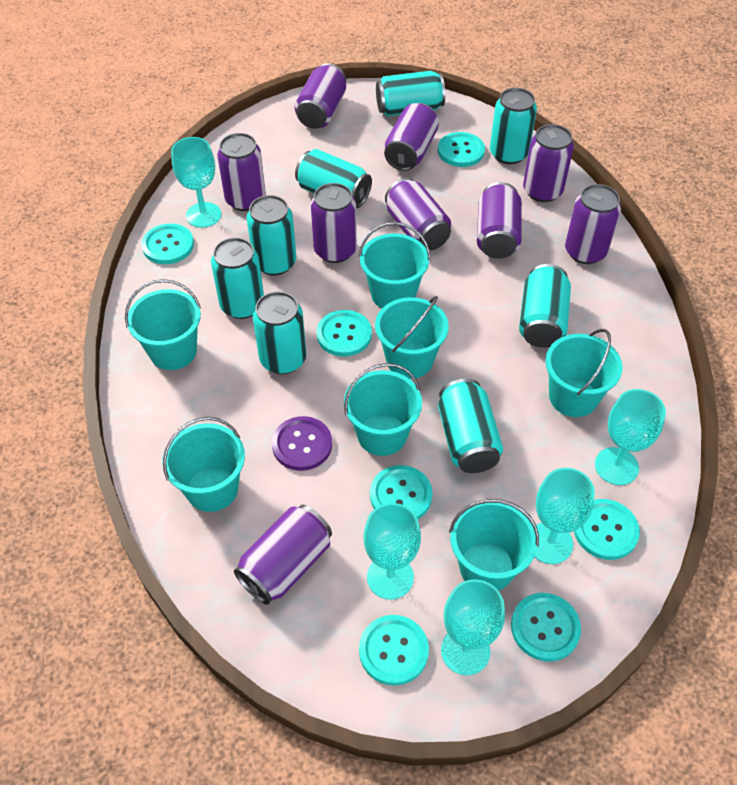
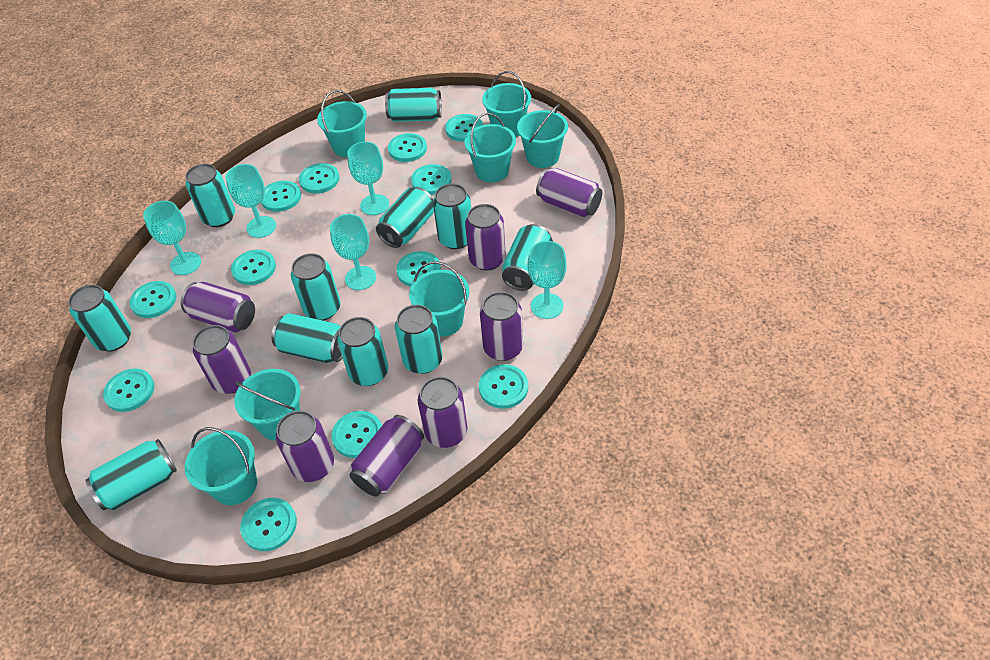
purple button: [272,416,332,471] = 1 -> none = 0
purple can: [217,133,266,211] [234,505,332,605] [294,63,346,128] [311,183,357,263] [384,103,439,171] [385,178,451,251] [477,182,522,259] [523,124,574,202] [565,184,621,264] = 9 -> [181,282,255,332] [193,325,251,394] [276,411,334,482] [350,415,424,497] [418,377,467,448] [465,204,506,271] [480,292,523,361] [536,168,602,217] = 8
turquoise button: [141,224,194,264] [316,310,372,356] [359,615,429,686] [370,465,433,519] [438,132,485,167] [511,593,581,661] [574,499,640,560] = 7 -> [103,369,155,412] [129,281,176,318] [231,250,276,285] [240,498,297,551] [261,181,301,212] [299,163,339,193] [331,411,382,458] [388,133,427,162] [396,251,441,287] [411,164,452,195] [445,114,483,142] [479,364,528,409] = 12
turquoise can: [211,237,264,319] [247,195,296,275] [253,291,306,374] [295,149,372,208] [376,71,445,116] [438,379,503,473] [490,88,537,164] [519,264,571,348] = 8 -> [68,285,131,352] [85,439,177,510] [185,164,235,227] [271,313,342,363] [291,253,341,320] [337,317,388,386] [376,187,434,248] [385,88,442,122] [395,305,442,374] [433,184,471,249] [502,224,553,291] = 11

